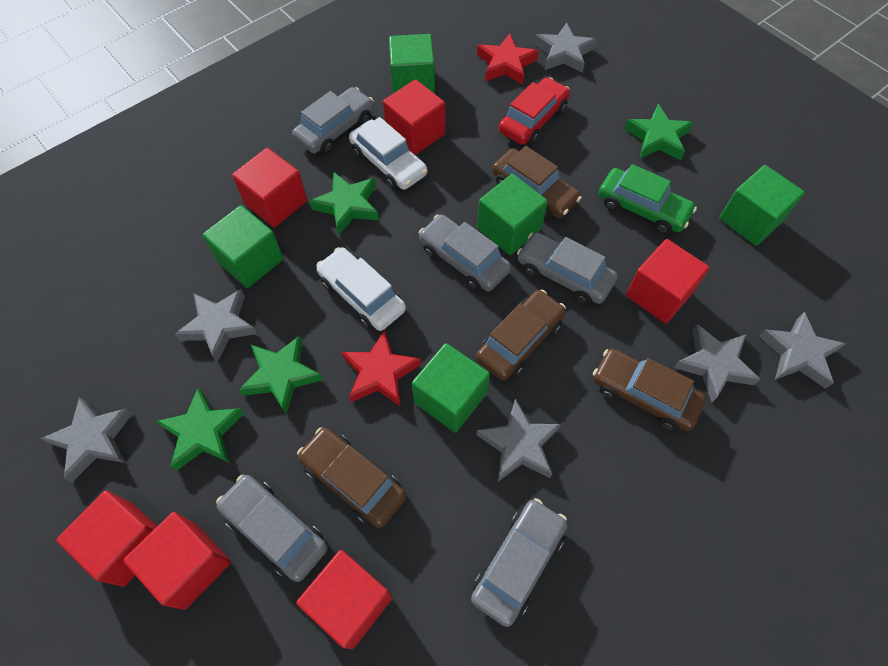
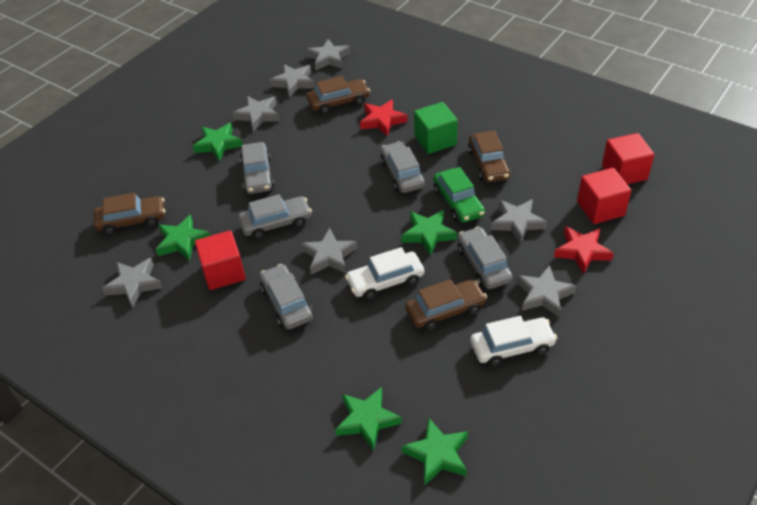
green cube: [203,205,283,288] [389,34,435,94] [412,343,490,433] [477,174,548,255] [719,165,805,246] = 5 -> [414,102,458,154] = 1
green star: [156,387,244,471] [239,335,323,414] [309,172,379,235] [624,104,694,160] = 4 -> [156,215,210,261] [193,123,243,161] [335,387,402,451] [401,210,457,256] [402,418,468,486] = 5
grey star: [40,397,133,482] [175,289,257,362] [476,399,561,482] [534,23,597,73] [674,324,760,402] [759,312,846,389] = 6 -> [102,258,163,308] [232,96,280,131] [270,64,315,97] [301,228,357,275] [307,39,351,70] [491,199,547,244] [516,265,576,317] = 7
red car: [499,77,570,145] = 1 -> none = 0
red cube: [56,490,157,587] [123,512,231,610] [232,148,307,228] [296,550,393,649] [383,79,445,155] [626,239,710,324] = 6 -> [195,231,246,290] [577,168,631,224] [602,133,654,184] = 3

